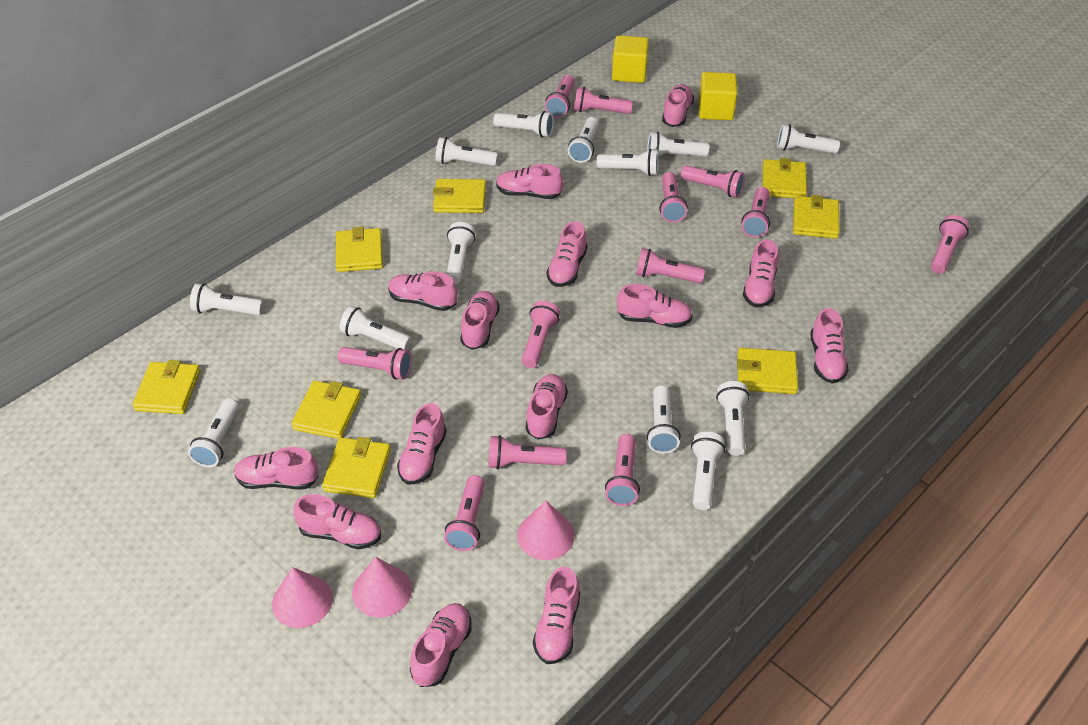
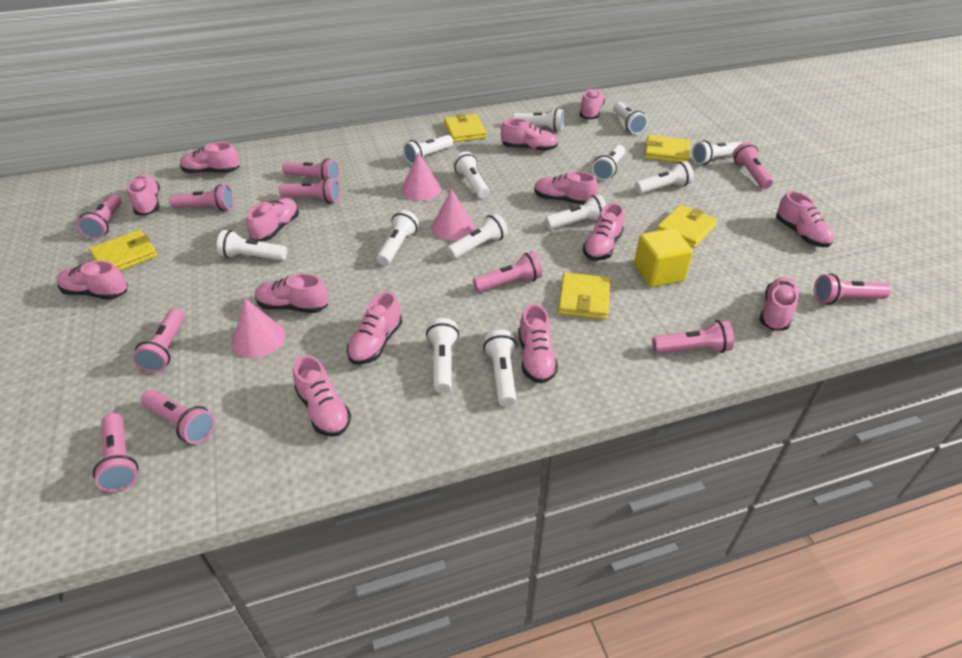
pink flashlight: [338,347,412,380] [444,475,485,551] [489,435,567,469] [522,301,560,368] [545,75,575,118] [574,87,633,114] [605,434,640,506] [636,248,705,284] [659,172,688,223] [681,166,745,198] [741,187,770,238] [931,215,969,274] = 12 -> [77,194,122,239] [93,413,138,492] [132,308,185,373] [141,390,215,444] [169,185,234,211] [279,177,340,203] [282,158,339,180] [473,252,543,292] [652,320,734,353] [733,142,773,189] [814,274,891,304] = 11
yellow cube: [612,35,649,83] [699,72,737,120] = 2 -> [634,228,693,287] = 1
yellow wallet: [132,360,200,414] [291,381,361,439] [322,437,391,498] [336,227,383,272] [433,179,486,213] [737,348,798,394] [762,158,807,198] [793,195,840,239] = 8 -> [89,230,157,271] [444,113,486,142] [558,272,610,320] [645,135,690,162] [656,205,717,248] = 5

